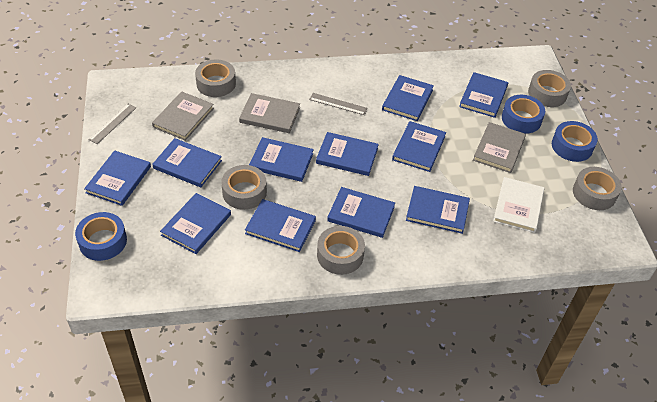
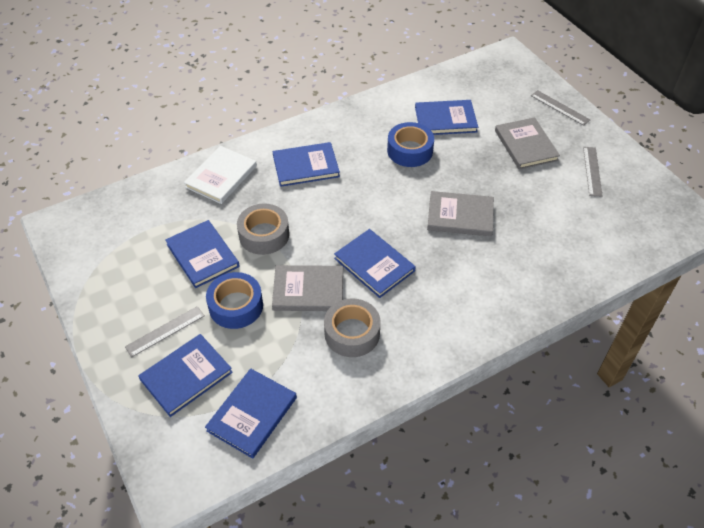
blue book: [84,150,151,206] [153,138,222,187] [160,193,231,254] [245,199,316,252] [249,137,314,182] [316,132,379,176] [327,187,395,238] [382,75,434,121] [392,121,446,172] [406,186,470,234] [459,72,508,118] = 11 -> [138,334,233,417] [165,220,240,288] [205,368,297,459] [273,142,340,187] [334,229,416,298] [415,100,478,135] = 6
blue tape: [75,212,127,261] [502,95,545,134] [552,121,598,162] = 3 -> [206,272,263,329] [387,122,434,167] = 2
grey ruler: [88,104,136,144] [309,93,368,115] = 2 -> [125,306,204,357] [531,90,590,126] [583,147,603,197] = 3
grey tape: [195,60,236,97] [221,165,267,210] [317,226,365,275] [528,70,571,107] [573,167,622,210] = 5 -> [237,204,289,255] [324,298,381,357] = 2

